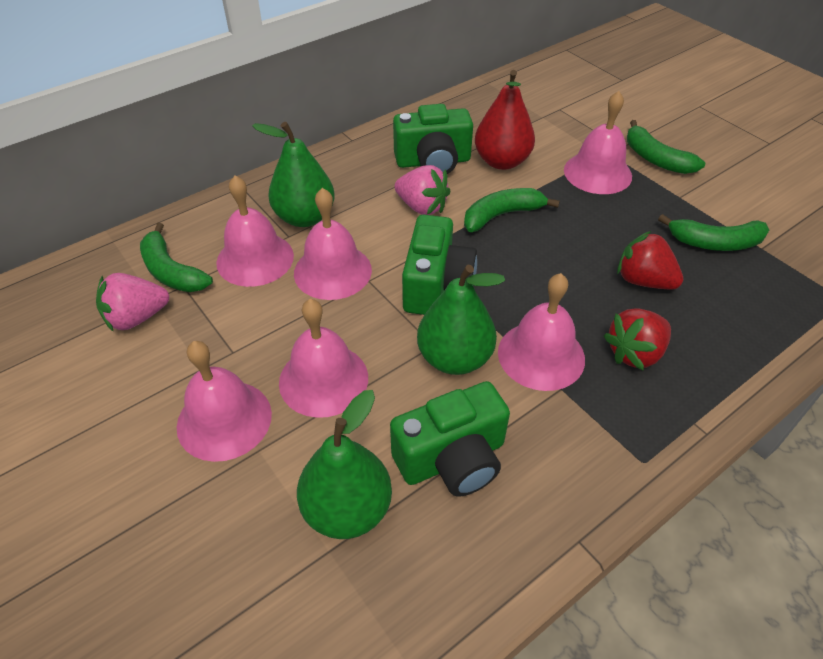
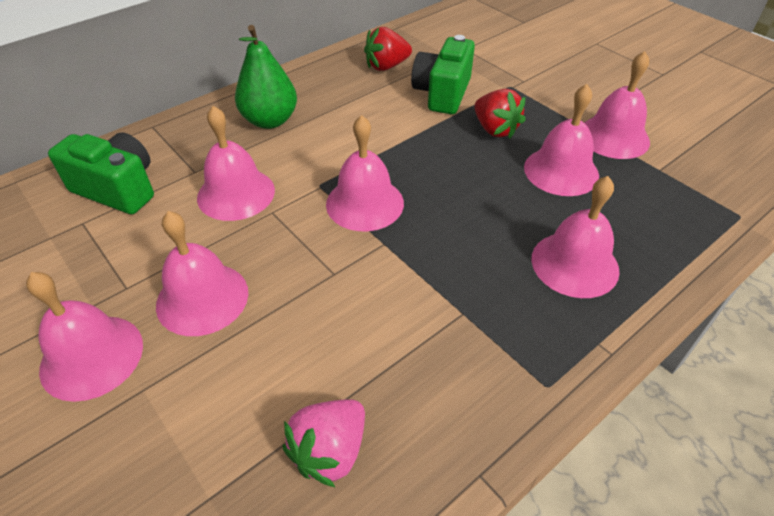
green banana: [140,223,213,292] [464,188,560,232] [627,120,705,174] [658,214,769,251] = 4 -> none = 0
green camera: [390,381,510,497] [393,104,473,174] [402,215,477,315] = 3 -> [48,132,154,214] [411,35,475,114] = 2
green pear: [252,122,335,227] [297,390,392,539] [417,265,505,375] = 3 -> [235,25,297,129] = 1
pink bell: [177,341,272,462] [216,176,294,287] [279,299,368,418] [294,188,372,300] [498,273,585,391] [564,91,632,194] = 6 -> [26,272,143,402] [156,211,248,336] [197,106,275,221] [326,115,404,231] [524,84,599,196] [532,176,620,298] [584,51,650,159] = 7
pink strawberry: [96,273,169,332] [394,165,451,215] = 2 -> [282,399,365,488] = 1
red pear: [475,70,535,170] = 1 -> none = 0

